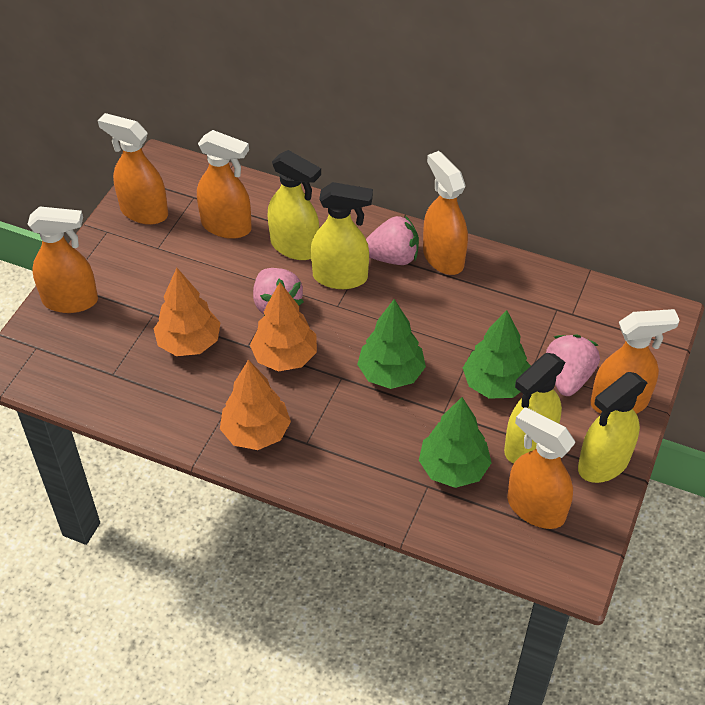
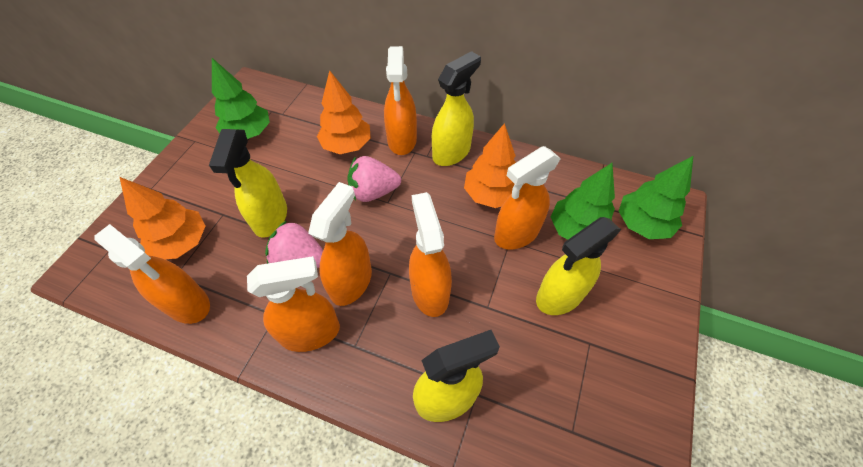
pink strawberry: [253,268,304,316] [366,216,419,265] [546,334,600,396] = 3 -> [265,220,323,268] [347,156,401,202] = 2

